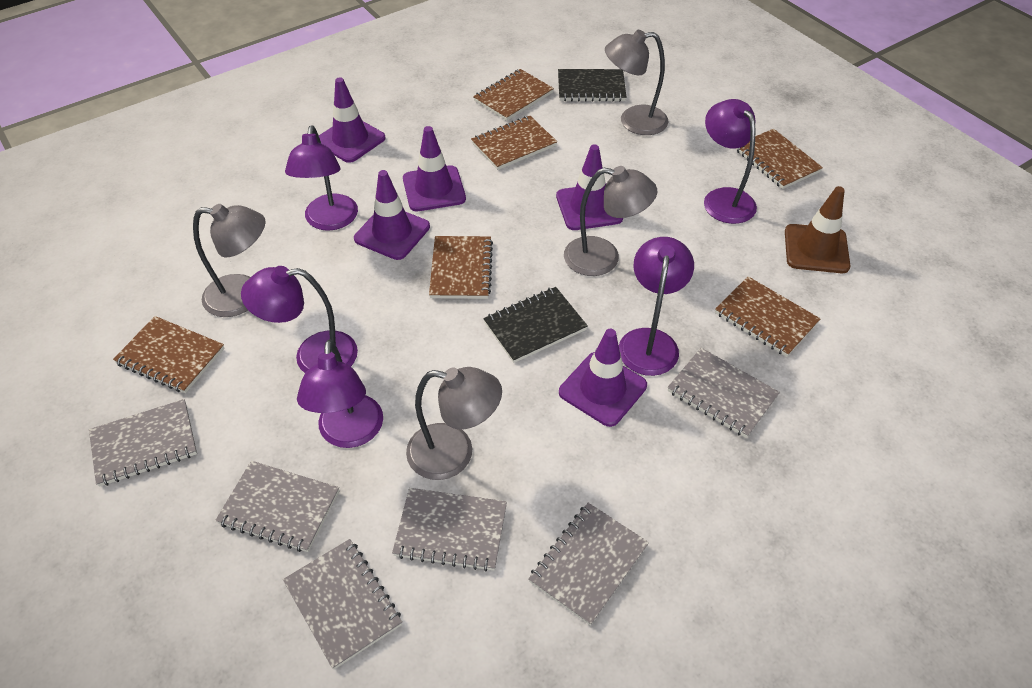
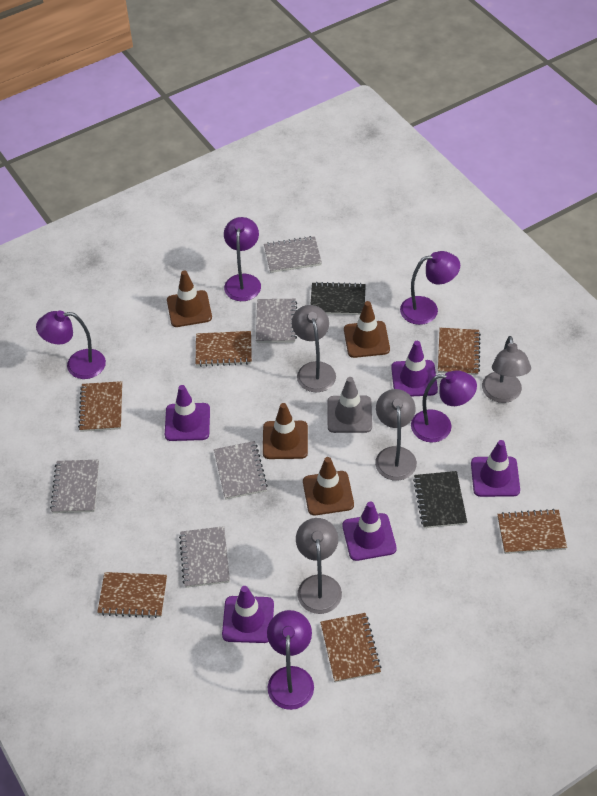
brown traffic cone: [785,186,850,273] = 1 -> [167,270,212,327] [263,403,308,459] [303,457,354,515] [344,301,390,358] = 4
grey notebook: [89,399,197,487] [215,461,339,552] [283,539,402,669] [392,488,507,572] [528,503,649,626] [668,348,780,438] = 6 -> [50,460,99,513] [179,526,230,588] [214,441,268,500] [256,299,297,343] [264,236,322,273] = 5
grey traffic cone: none = 0 -> [327,377,372,433] = 1

